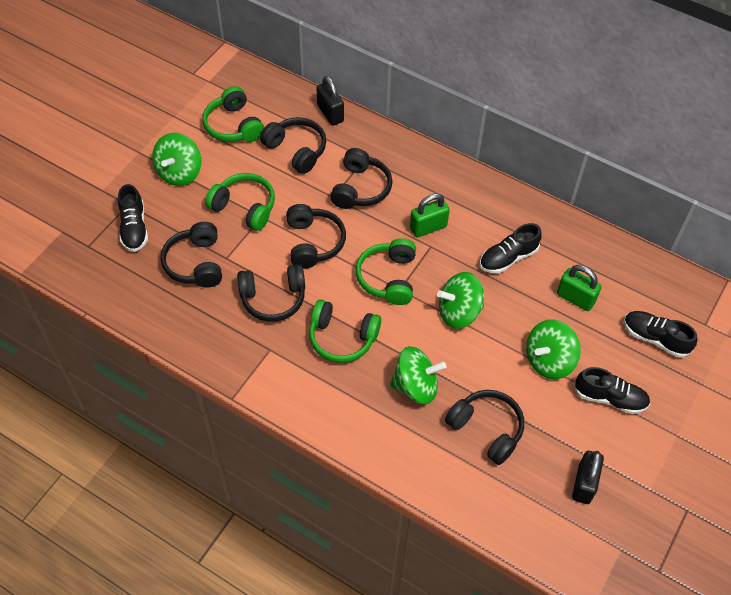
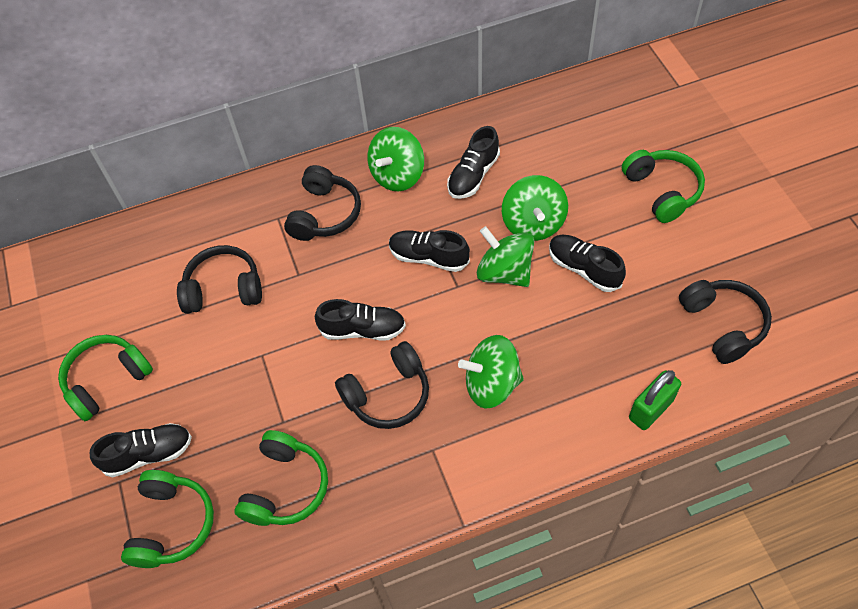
black headphones: [161,222,222,288] [237,264,305,322] [260,117,326,174] [286,204,346,269] [330,148,392,209] [445,390,524,465] = 6 -> [177,245,262,314] [284,165,361,241] [335,341,429,429] [679,280,772,364] = 4
black padlock: [317,76,344,126] [572,451,604,504] = 2 -> none = 0
black shoe: [118,184,148,252] [480,223,542,273] [574,367,650,414] [624,311,697,358] = 4 -> [90,423,192,477] [315,299,406,340] [389,230,470,272] [447,126,500,199] [549,235,626,292] = 5
green padlock: [410,193,450,238] [557,265,602,311] = 2 -> [629,370,681,430] = 1

